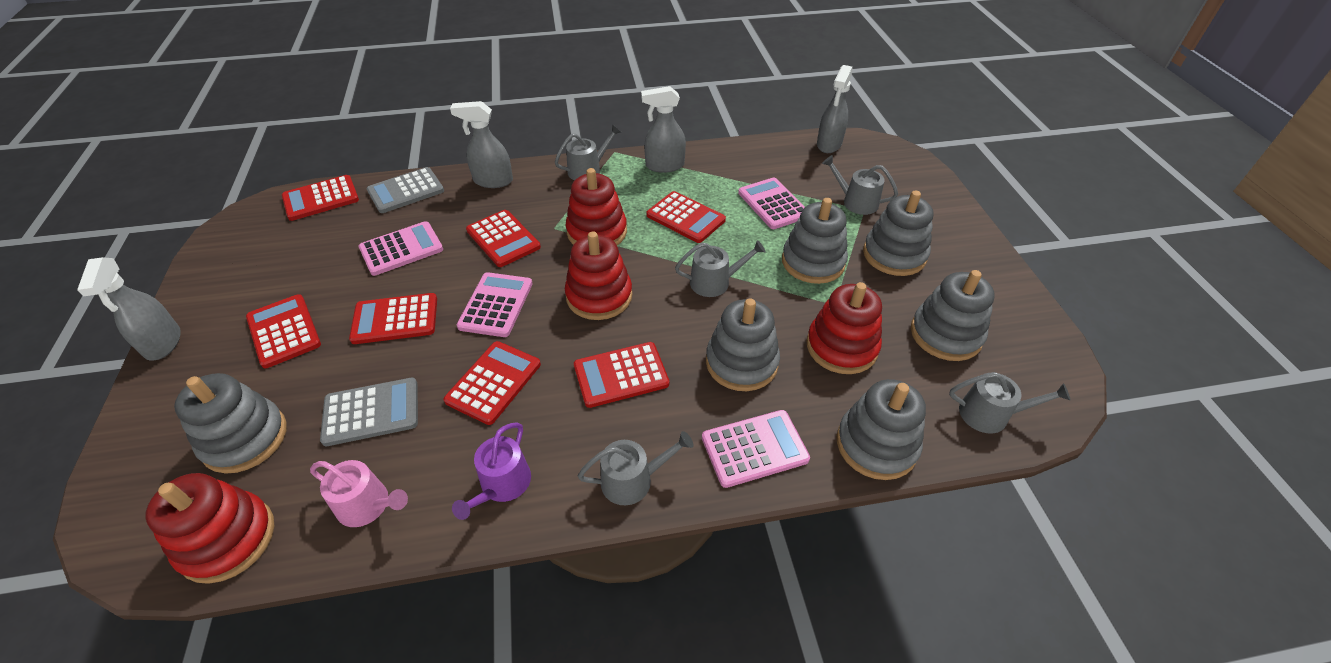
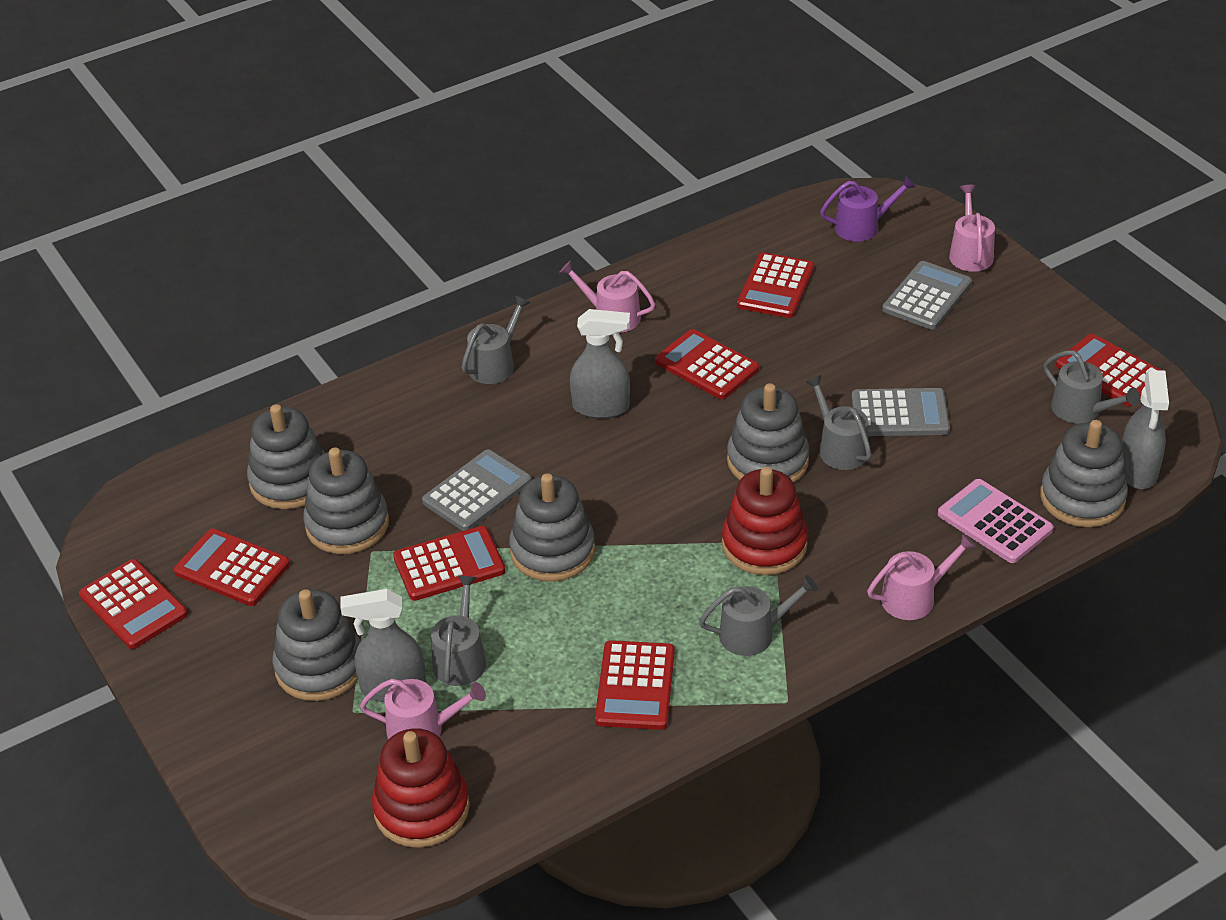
grey calculator: [320,378,418,446] [367,167,444,213] = 2 -> [422,449,531,531] [852,388,950,436] [882,261,972,330] = 3
grey spray bottle: [77,257,181,361] [450,101,513,188] [641,86,686,173] [817,65,853,153] = 4 -> [340,589,426,702] [570,309,630,418] [1122,370,1169,489] = 3
pink calculator: [359,221,443,276] [457,272,533,337] [702,410,810,488] [738,177,805,229] = 4 -> [938,479,1054,563] = 1
pink watering can: [310,460,408,527] = 1 -> [360,679,486,739] [559,261,655,333] [867,533,976,620] [949,185,995,272] = 4
red stacking toy: [145,473,274,584] [565,232,632,320] [566,168,627,245] [806,282,882,374] = 4 -> [372,728,470,848] [722,467,808,575] = 2

